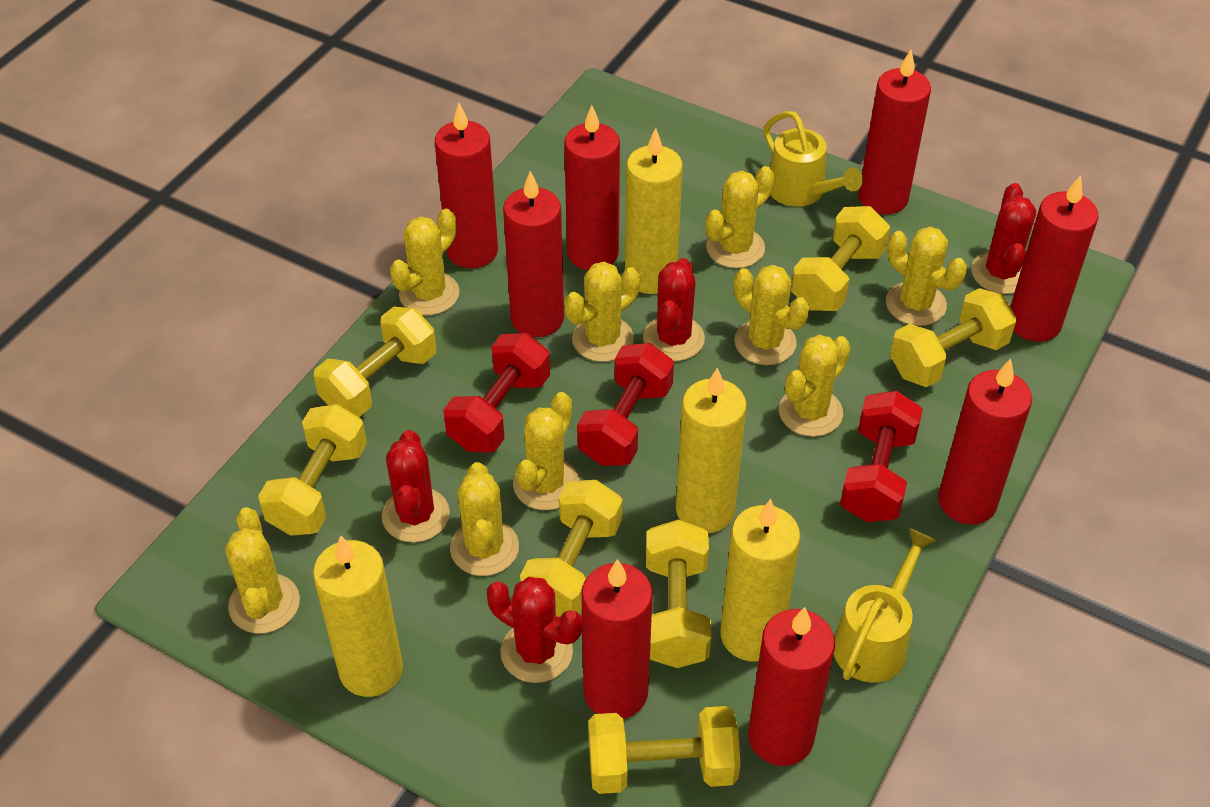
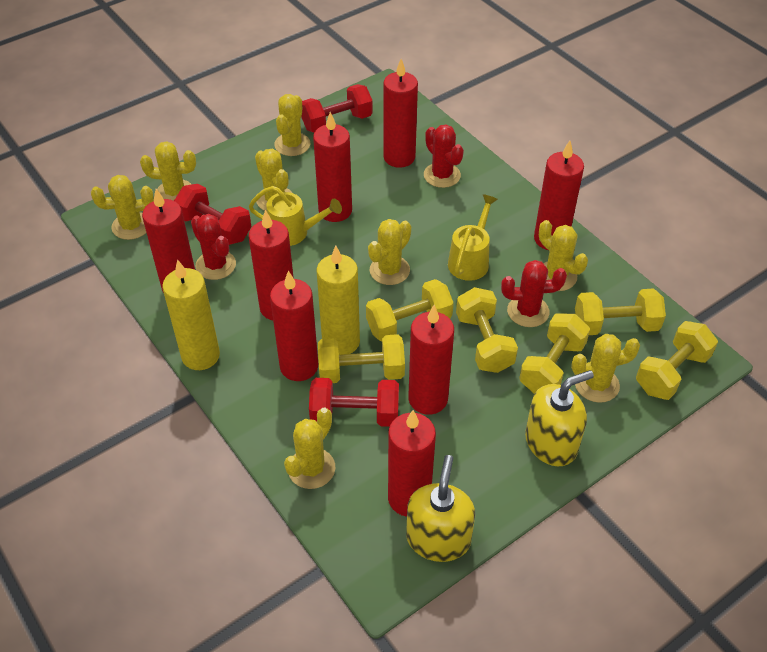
red cactus: [382,430,450,542] [487,577,582,683] [643,258,705,361] [971,183,1036,294] = 4 -> [191,214,236,280] [424,124,464,188] [501,260,567,327] = 3
yellow cactus: [225,507,300,634] [390,209,459,315] [450,462,519,576] [513,392,580,510] [565,262,640,362] [705,166,774,268] [734,265,810,365] [779,335,851,437] [886,227,967,326] = 9 -> [91,175,154,240] [140,141,196,201] [255,149,292,211] [274,94,310,156] [284,408,336,489] [368,219,411,285] [539,220,588,291] [571,334,640,403] = 8
yellow candle: [313,535,403,697] [625,128,683,294] [676,368,747,533] [720,499,800,661] = 4 -> [162,260,220,370] [317,246,360,355] = 2
yellow dumbbell: [258,404,367,536] [314,306,436,417] [520,480,622,617] [588,706,741,794] [646,520,711,668] [791,206,890,311] [890,288,1017,387] = 7 -> [318,334,405,383] [366,279,454,341] [456,287,518,373] [519,313,590,394] [575,288,666,335] [636,321,718,400] = 6
yellow soap dispenser: none = 0 -> [406,455,475,562] [525,370,594,466] = 2

